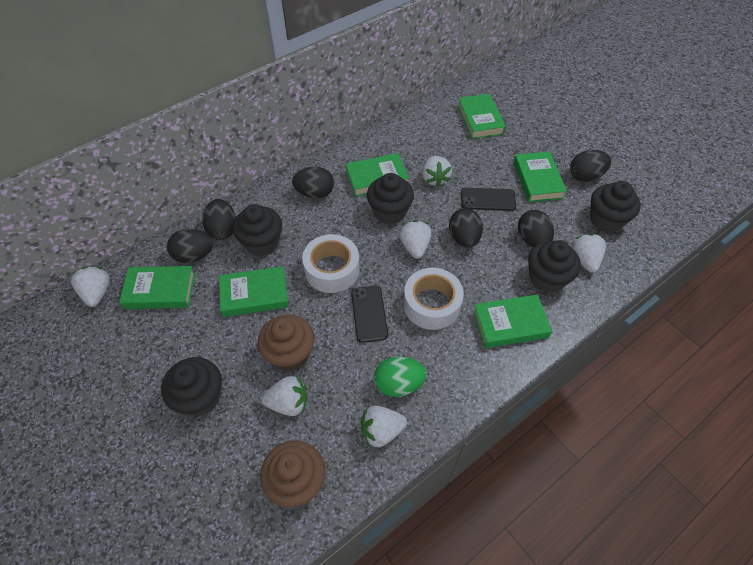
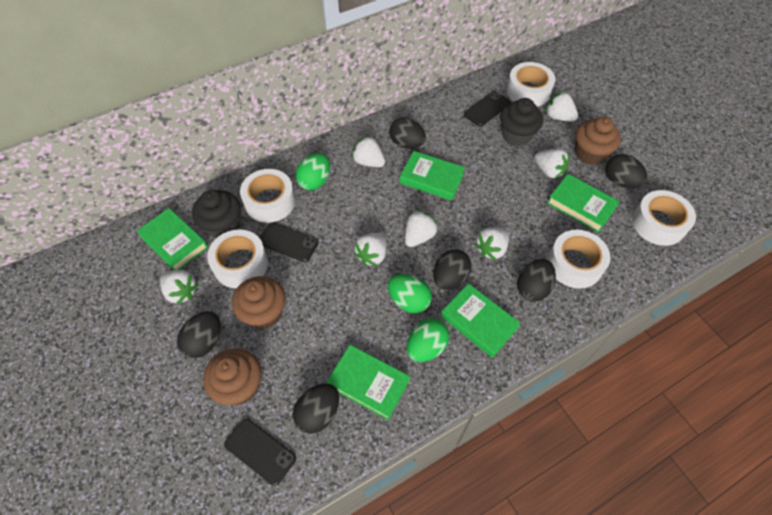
black cupcake: [161,357,222,416] [233,204,282,256] [367,173,414,224] [528,240,581,293] [590,181,641,233] = 5 -> [192,190,241,238] [500,98,543,146] = 2
black phone: [351,286,388,343] [461,188,516,211] = 2 -> [224,419,296,486] [259,222,318,262] [464,91,511,127] = 3
brown cupcake: [258,315,314,371] [260,440,326,507] = 2 -> [203,348,262,405] [232,276,286,329] [575,117,621,165] = 3
green book: [119,266,195,309] [219,266,288,317] [346,153,409,197] [457,94,506,139] [473,294,552,348] [513,151,567,202] = 6 -> [136,208,208,270] [326,345,410,420] [400,151,465,201] [441,283,521,358] [547,174,620,233] = 5
green egg: [374,357,427,397] = 1 -> [296,153,330,190] [388,274,432,313] [407,318,449,362] = 3
white strawberry: [71,267,110,307] [262,376,307,416] [361,406,407,448] [399,220,432,259] [422,156,452,187] [570,234,606,273] = 6 -> [160,270,198,305] [352,136,385,167] [354,233,387,266] [405,210,438,247] [475,227,509,260] [534,149,570,178] [546,91,578,121] = 7
white tape: [302,234,360,293] [403,268,464,330] = 2 -> [207,229,268,288] [240,169,295,223] [506,62,555,107] [548,230,611,289] [632,190,696,246] = 5

